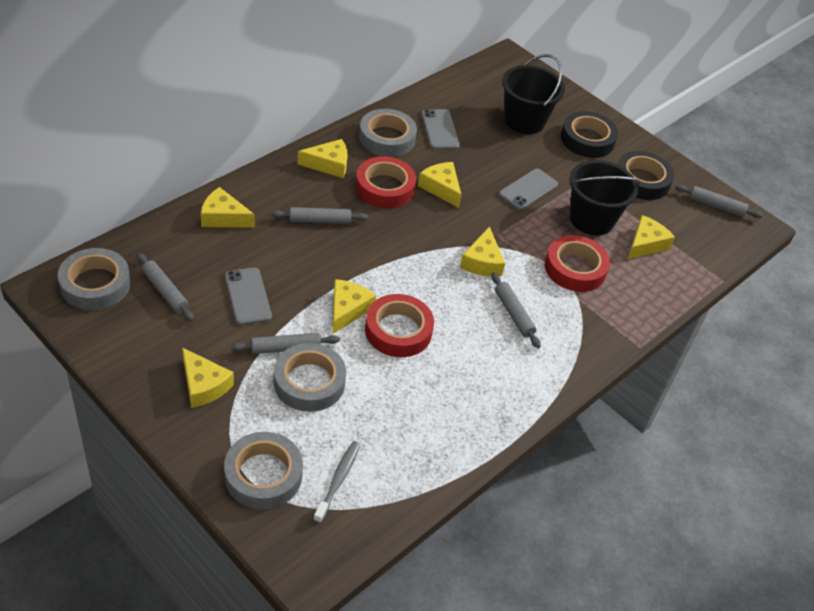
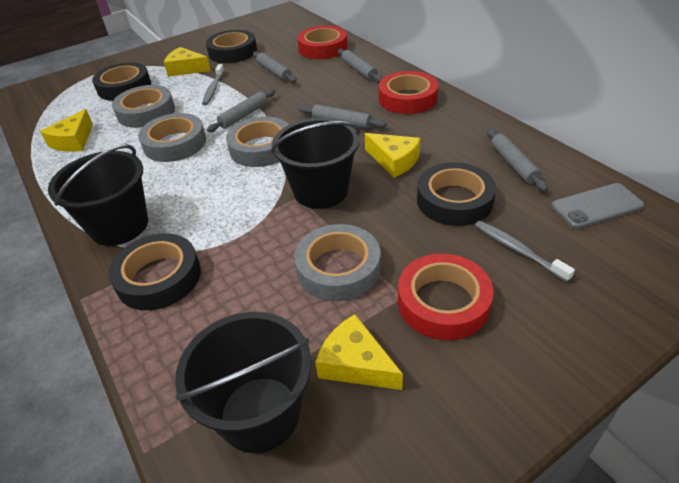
black bucket: [502,54,565,134] [569,160,641,235] = 2 -> [48,144,148,246] [175,312,312,453] [271,118,360,209] = 3
black tape: [561,111,618,158] [618,151,674,200] = 2 -> [92,62,151,101] [109,233,201,310] [206,30,257,63] [417,162,496,226] = 4
grey phone: [225,267,272,325] [421,109,460,150] [499,169,558,210] = 3 -> [551,183,644,229] = 1
grey toothbrush: [313,441,360,523] = 1 -> [202,64,224,105] [475,221,575,282] = 2
yellow cheese: [182,347,234,408] [201,187,255,228] [297,139,348,178] [332,279,376,334] [418,162,462,208] [460,226,505,276] [628,215,675,259] = 7 -> [40,109,93,152] [164,47,211,77] [315,314,403,390] [365,133,421,178] = 4

